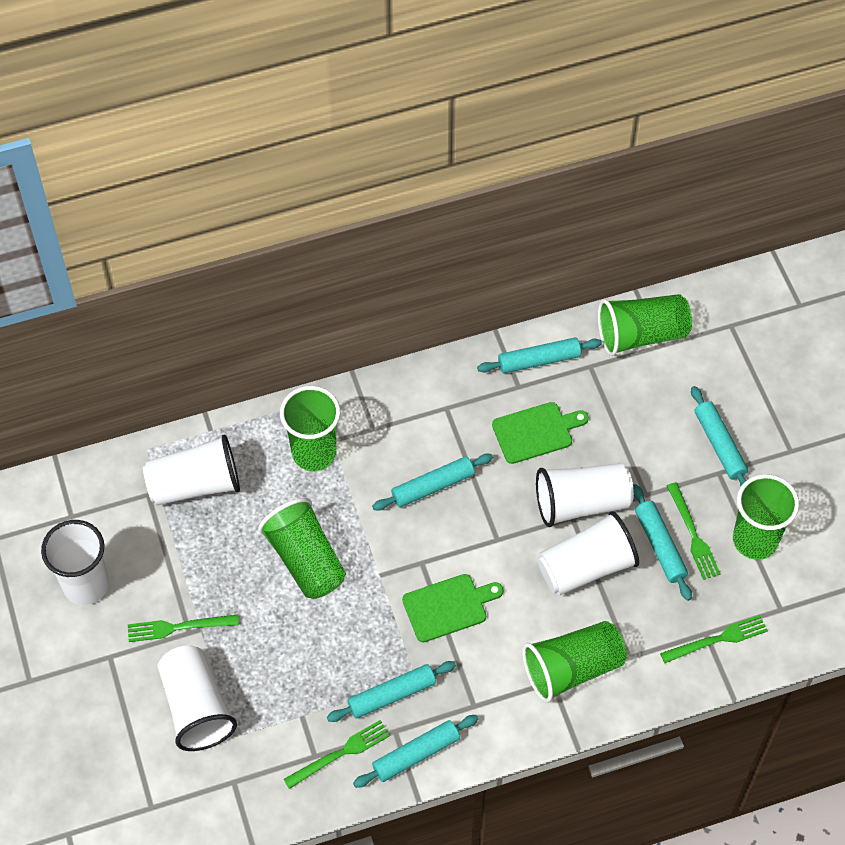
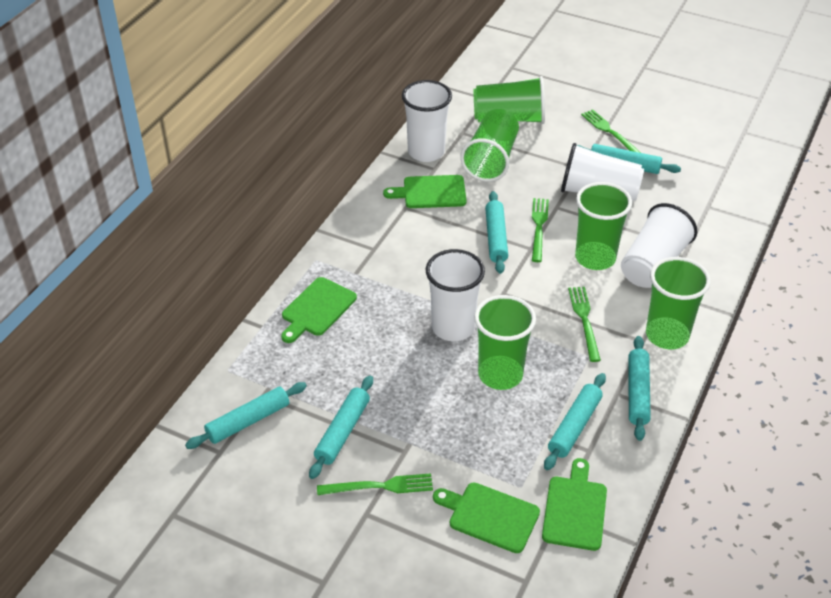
green cutting board: [402,574,503,642] [492,402,589,464] = 2 -> [281,277,357,343] [383,175,467,208] [433,483,540,553] [542,458,607,551] = 4
white cup: [41,520,109,605] [143,434,240,505] [158,645,237,751] [536,463,634,527] [537,511,639,595] = 5 -> [402,80,452,162] [426,249,485,341] [561,143,644,202] [621,203,697,288] = 4

